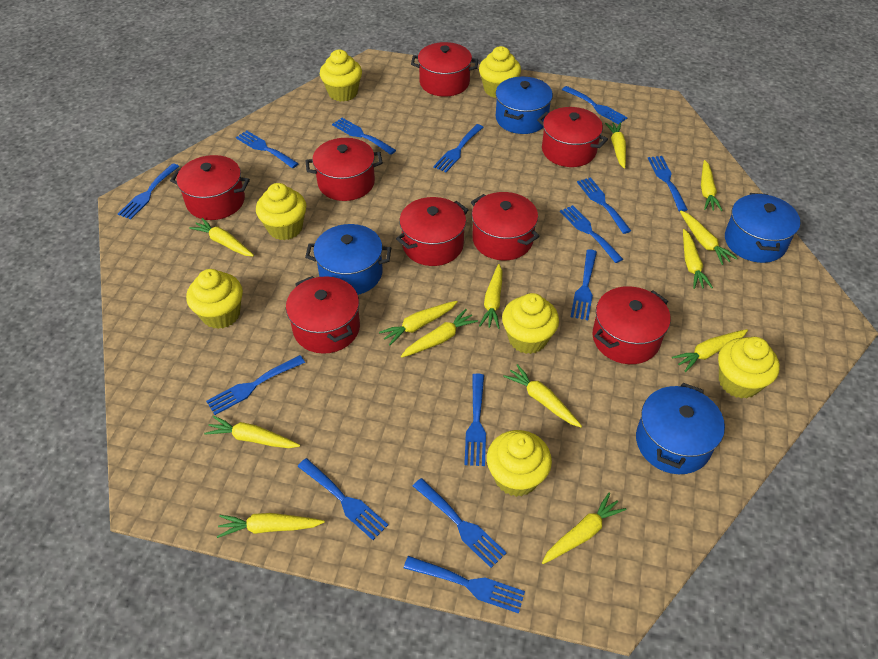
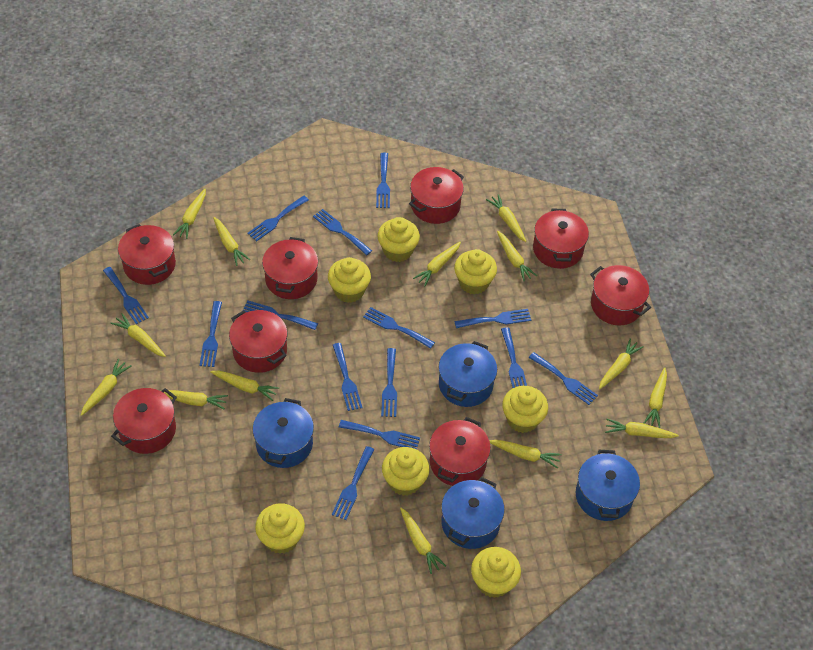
yellow carrot: [189,218,254,256] [204,416,300,448] [217,513,325,538] [379,301,458,346] [401,309,478,358] [479,264,502,329] [503,364,582,427] [542,493,627,564] [605,122,626,169] [672,329,748,372] [680,211,737,265] [683,229,713,289] [701,160,723,211] = 13 -> [81,359,132,416] [111,313,166,357] [161,390,228,409] [173,189,206,239] [210,371,279,401] [213,217,250,266] [400,508,446,574] [413,242,461,286] [486,194,526,242] [489,440,562,469] [497,231,537,281] [599,339,644,389] [605,418,679,438] [644,367,667,428] = 14

